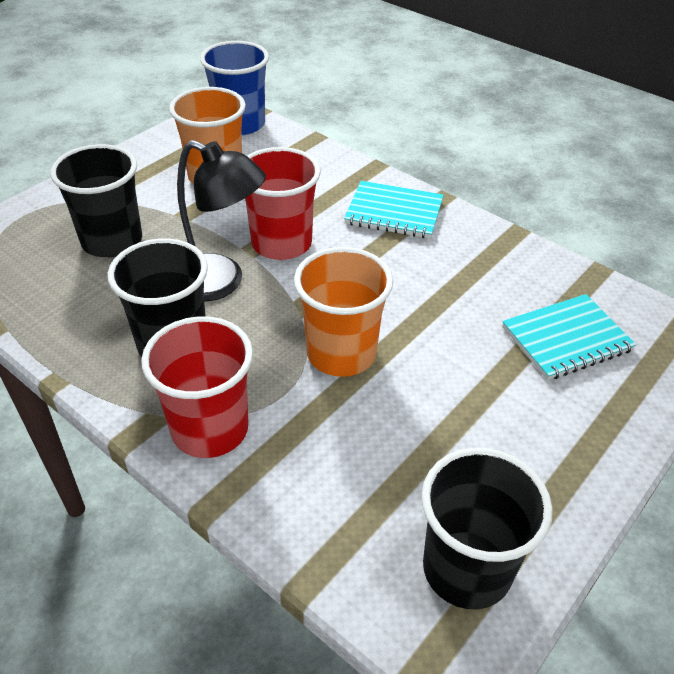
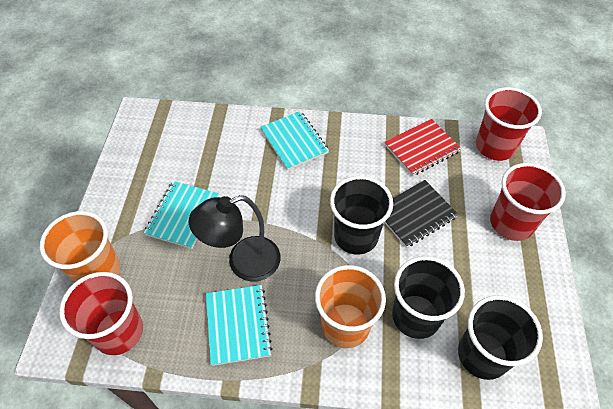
black notebook: none = 0 -> [384,180,458,248] = 1
blue cup: [200,41,269,136] = 1 -> none = 0
red cup: [141,316,253,458] [245,147,321,260] = 2 -> [59,272,143,355] [476,87,542,161] [490,163,566,241] = 3
red notebook: none = 0 -> [384,119,461,176] = 1
turquoise notebook: [344,181,444,239] [502,294,636,380] = 2 -> [144,181,219,249] [206,285,273,366] [260,111,329,170] = 3

